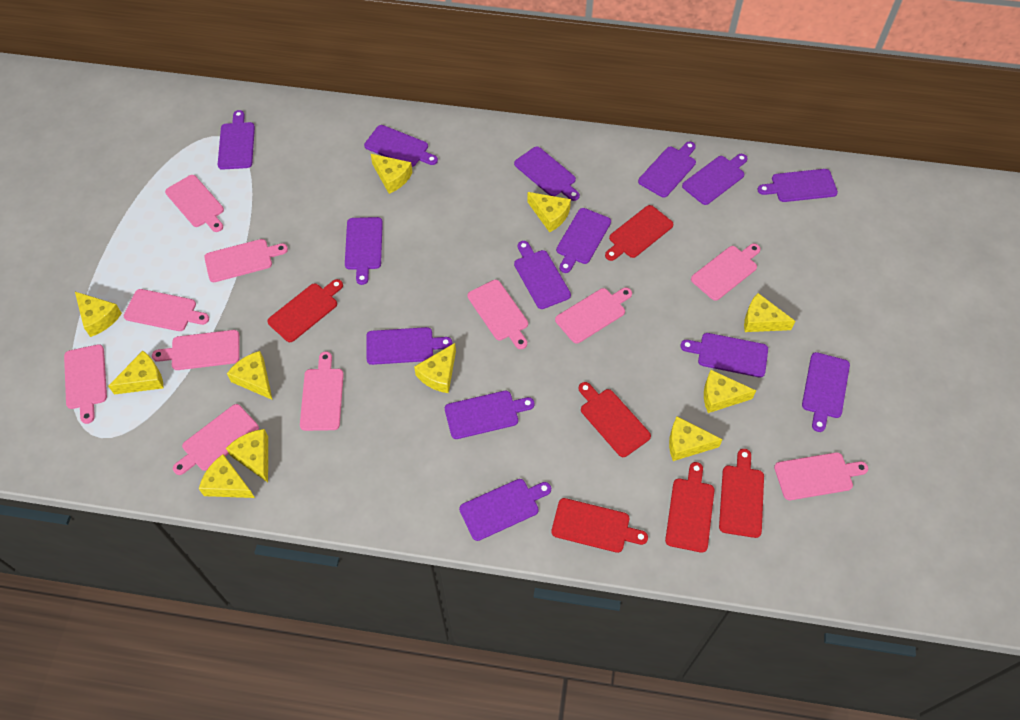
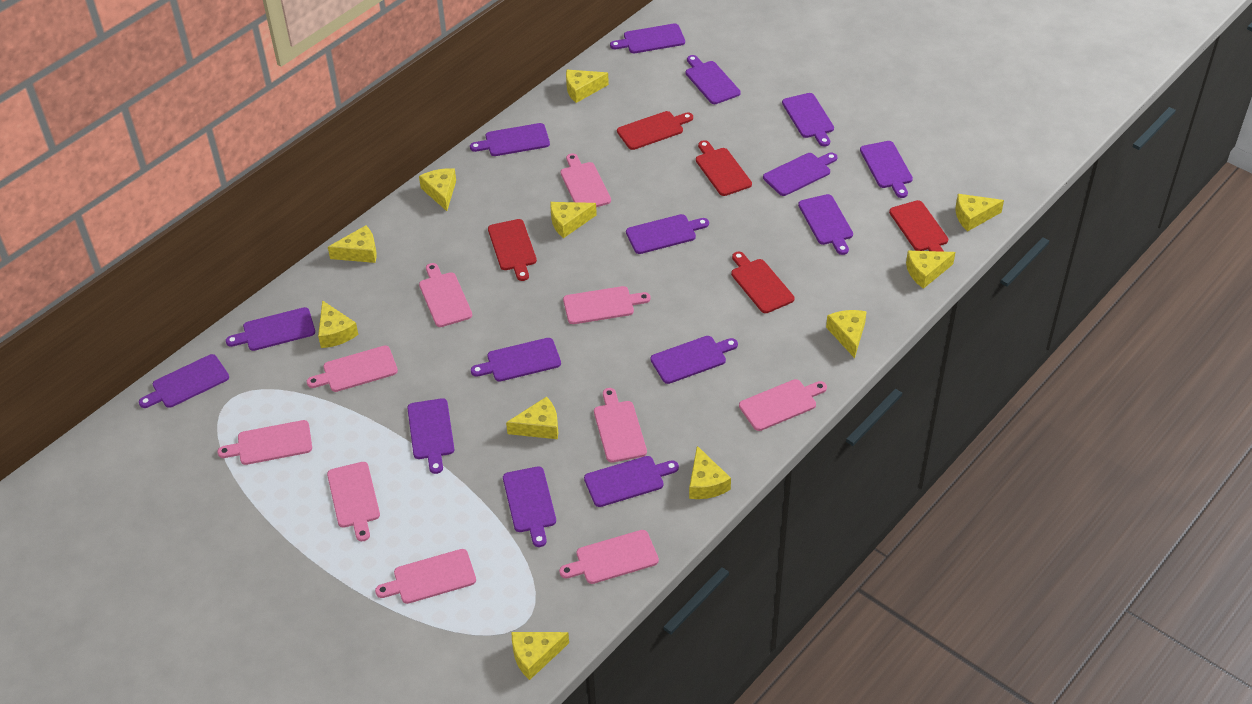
pink cutting board: [64,344,107,424] [124,289,209,331] [152,330,240,370] [165,175,224,232] [173,404,259,475] [204,239,288,282] [300,351,344,431] [467,280,528,349] [555,288,632,344] [691,244,760,301] [774,452,868,500] = 11 -> [217,420,312,465] [307,346,398,392] [327,462,380,541] [375,549,476,604] [419,263,472,327] [559,530,659,584] [560,153,611,207] [563,286,651,324] [594,388,647,463] [739,379,827,431] = 10
purple cutting board: [218,110,255,170] [345,217,383,285] [364,125,438,167] [366,327,452,365] [445,391,534,439] [459,479,551,541] [514,147,580,201] [514,241,571,309] [556,208,611,273] [638,141,696,198] [680,333,768,378] [682,154,748,205] [758,169,838,202] [802,352,850,432] = 14 -> [139,354,229,408] [226,307,315,351] [407,398,454,474] [470,123,550,156] [471,338,561,382] [503,466,556,547] [584,456,679,507] [610,23,685,53] [626,214,709,254] [650,336,738,384] [686,55,741,104] [763,153,837,196] [782,93,834,147] [798,194,853,255] [860,141,913,198] = 15
red cutting board: [267,279,343,342] [551,498,648,553] [579,382,651,457] [605,205,673,261] [665,462,715,553] [719,449,764,538] = 6 -> [488,219,537,281] [617,111,693,150] [696,140,752,196] [731,252,794,313] [889,200,948,252] = 5

